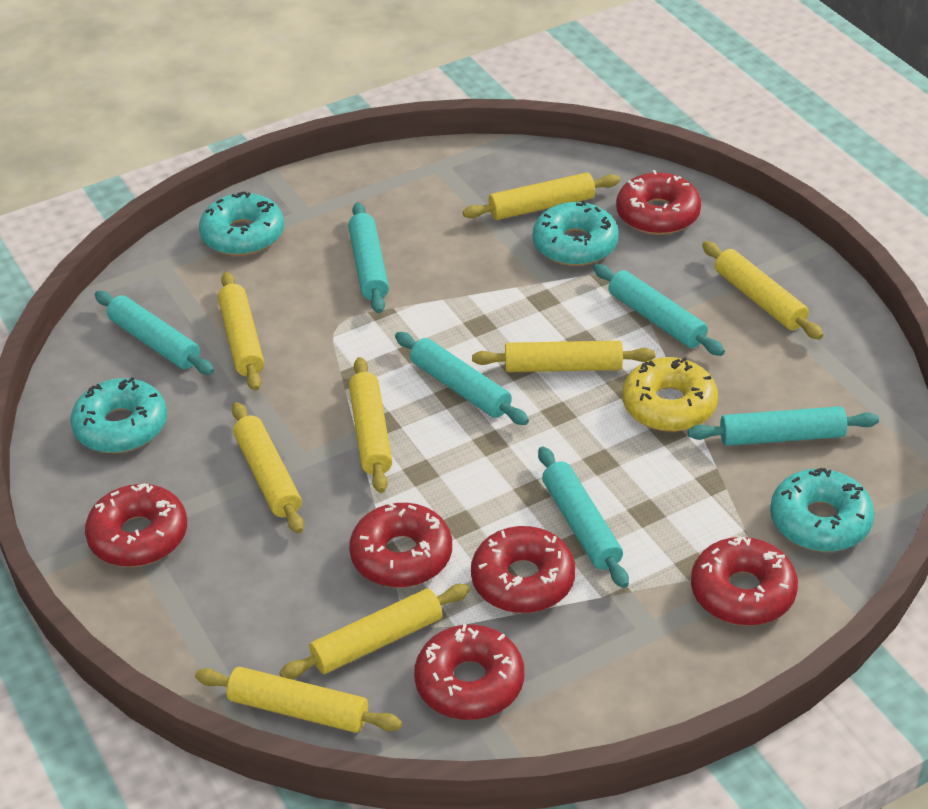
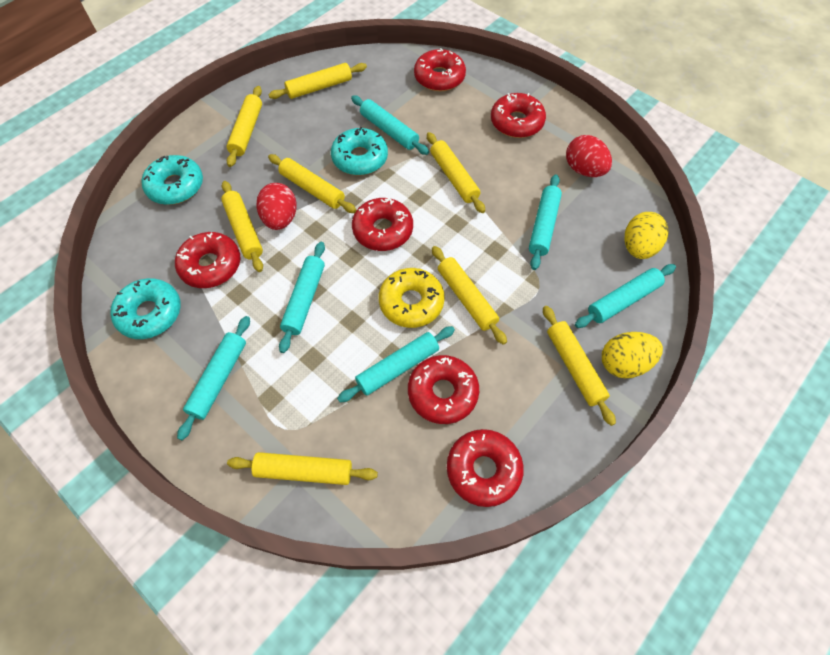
red egg: none = 0 -> [256,183,297,230] [566,135,612,177] = 2
turquoise donut: [70,377,167,453] [199,191,284,256] [533,200,619,266] [770,468,874,552] = 4 -> [110,278,181,339] [142,155,203,205] [331,127,388,176] = 3
yellow egg: none = 0 -> [602,332,663,378] [624,212,669,259] = 2

